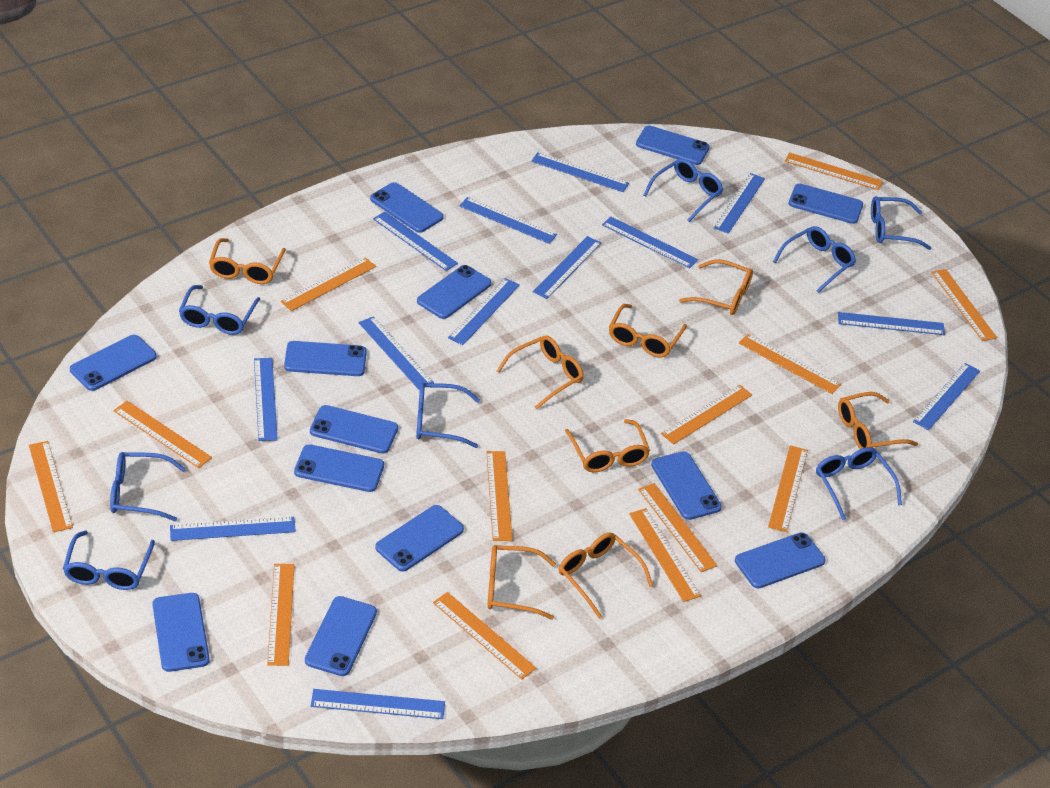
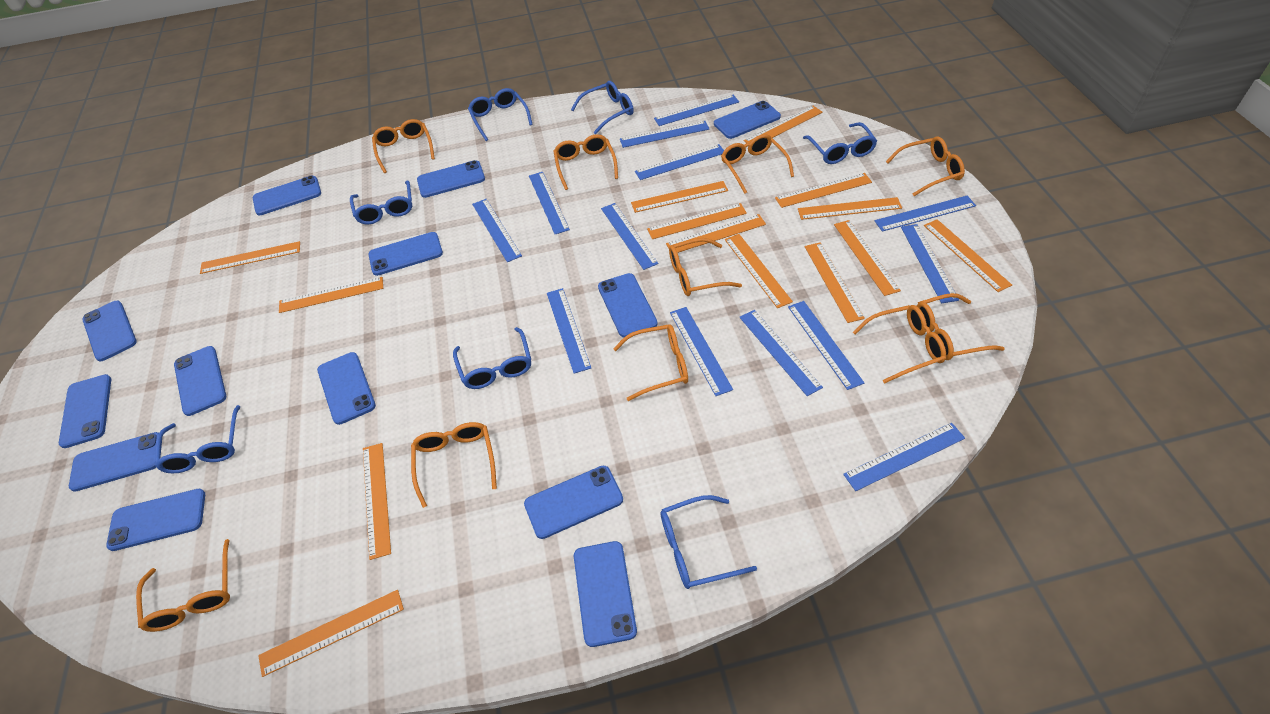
blue glasses: [63,530,155,590] [110,452,186,521] [179,285,260,335] [416,383,480,448] [644,159,723,222] [773,226,856,293] [816,447,902,520] [871,196,931,250] = 8 -> [155,405,240,473] [350,180,412,225] [453,327,531,389] [468,88,533,141] [571,81,634,134] [661,495,757,589] [803,122,877,164] = 7
orange glasses: [209,238,286,284] [487,545,556,620] [497,335,584,409] [559,533,653,619] [565,419,650,472] [609,304,687,357] [679,259,753,315] [838,392,918,449] = 8 -> [136,539,230,632] [372,119,435,173] [411,422,497,508] [553,134,618,190] [613,324,688,401] [669,238,742,296] [721,134,794,194] [853,305,946,384] [886,136,965,196] [917,293,1005,360] = 10
orange ruler: [29,441,73,532] [113,401,212,468] [267,564,294,666] [281,257,376,311] [433,592,536,680] [486,451,512,541] [629,508,701,602] [638,483,717,572] [661,385,752,445] [739,334,841,394] [768,445,808,532] [785,152,883,190] [931,269,997,341] = 13 -> [200,241,300,274] [258,590,404,677] [279,277,383,313] [363,443,391,560] [631,181,728,213] [647,203,747,239] [666,214,766,253] [725,234,793,308] [744,106,822,143] [775,173,872,208] [798,197,902,220] [805,242,865,323] [834,220,901,296] [924,219,1012,292] = 14

